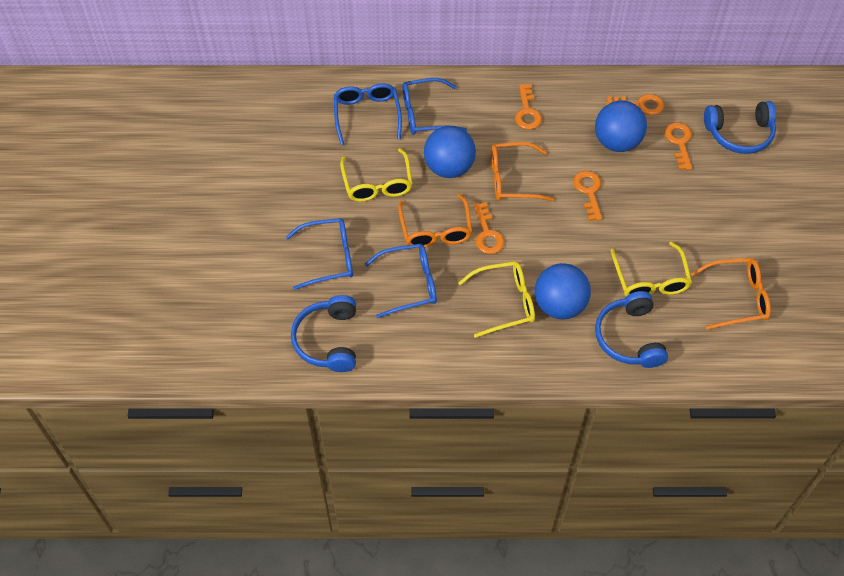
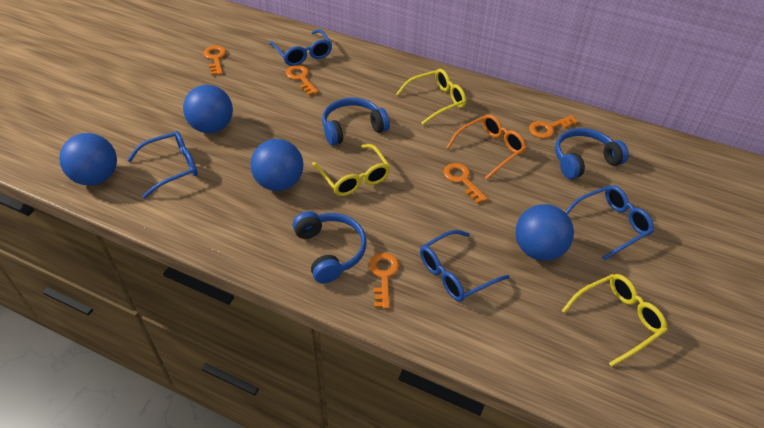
blue ball: [424,126,476,178] [535,263,591,319] [595,100,647,152] = 3 -> [59,133,117,186] [183,85,233,133] [250,139,303,191] [515,204,574,261] = 4
orange glasses: [398,194,472,249] [491,142,554,201] [691,258,771,330] = 3 -> [446,114,527,180] = 1

